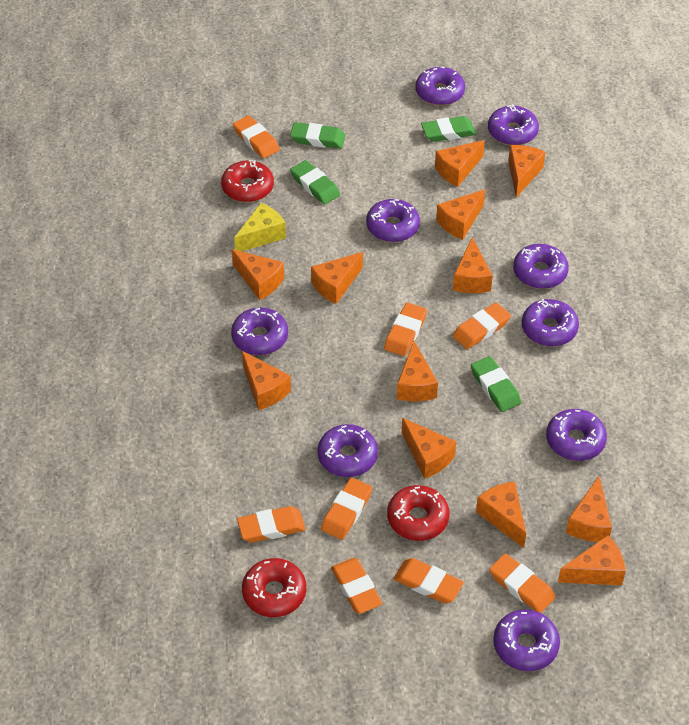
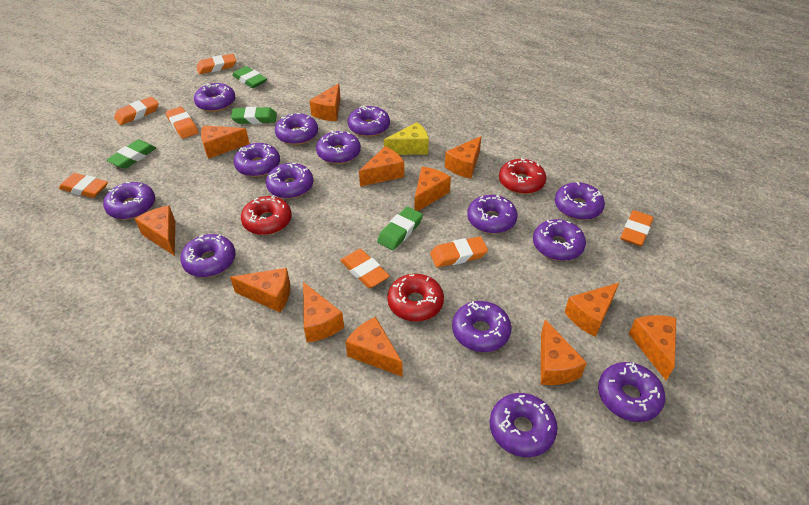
orange eraser: [233,115,280,158] [237,506,306,542] [321,478,372,540] [331,558,383,614] [384,303,427,356] [394,558,464,603] [453,302,511,349] [489,553,555,613] = 8 -> [59,173,108,198] [114,97,159,125] [166,107,199,139] [196,54,236,74] [340,249,390,288] [430,236,488,268] [621,210,654,246] = 7
purple donut: [231,307,288,355] [317,424,378,477] [366,199,420,242] [415,67,465,106] [488,104,539,145] [493,610,560,671] [513,244,569,289] [522,299,579,346] [546,409,607,461] = 9 -> [103,182,155,220] [180,234,236,277] [194,83,235,112] [234,143,280,177] [266,163,313,199] [275,113,318,145] [316,131,361,164] [348,105,390,137] [452,301,512,352] [467,194,518,234] [489,393,558,457] [533,219,586,261] [555,182,605,220] [598,362,665,422] = 14

